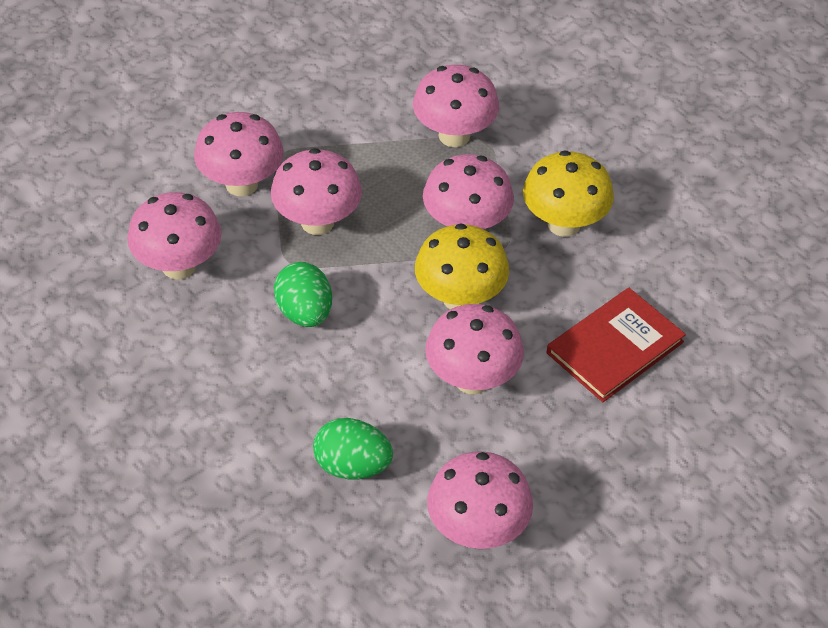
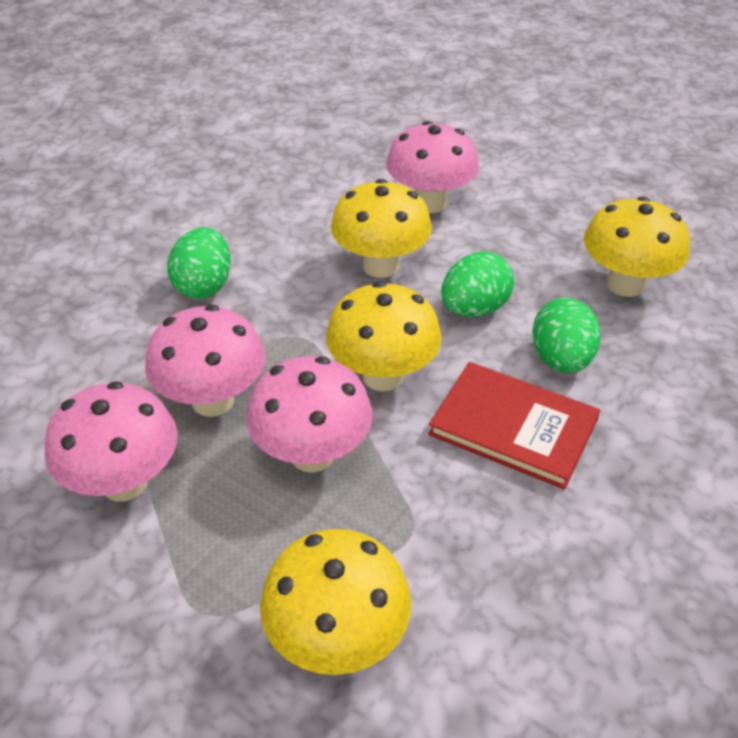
green egg: [274,262,332,327] [313,418,393,479] = 2 -> [167,227,231,299] [441,251,514,317] [532,298,601,373] = 3
pink mushroom: [127,192,221,280] [194,112,284,196] [271,148,362,235] [413,65,499,147] [423,154,514,229] [425,304,524,394] [427,451,533,549] = 7 -> [44,381,177,502] [145,305,265,417] [246,356,372,473] [386,121,479,213] = 4
yellow mushroom: [415,223,509,309] [523,150,614,237] = 2 -> [260,529,411,675] [326,281,442,391] [331,179,432,278] [584,196,690,297] = 4

